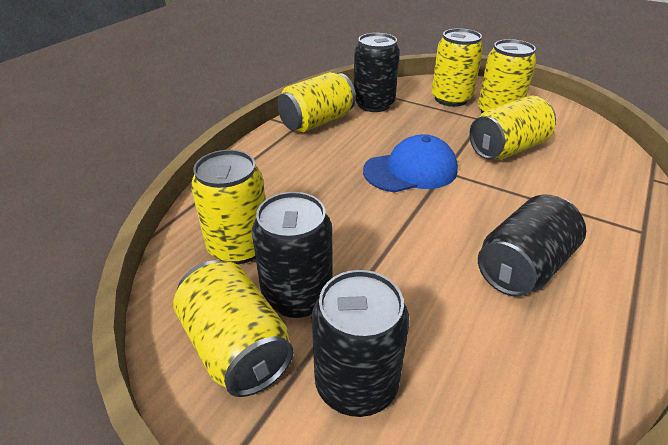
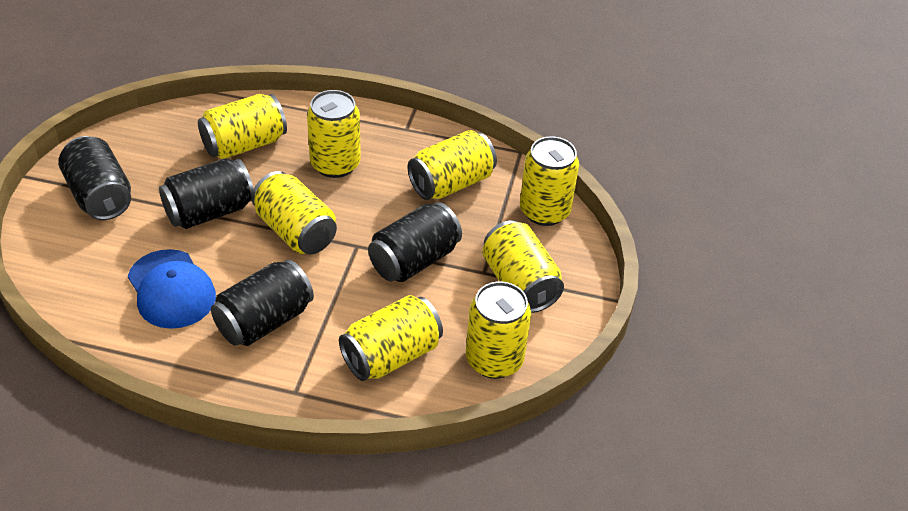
yellow can: [173,260,294,397] [191,150,266,264] [277,72,356,133] [432,28,483,107] [469,96,556,160] [478,39,537,113] = 6 -> [198,94,287,159] [251,171,337,254] [307,90,361,178] [339,295,443,381] [408,130,497,200] [466,281,531,379] [482,220,564,313] [520,136,579,226] = 8

